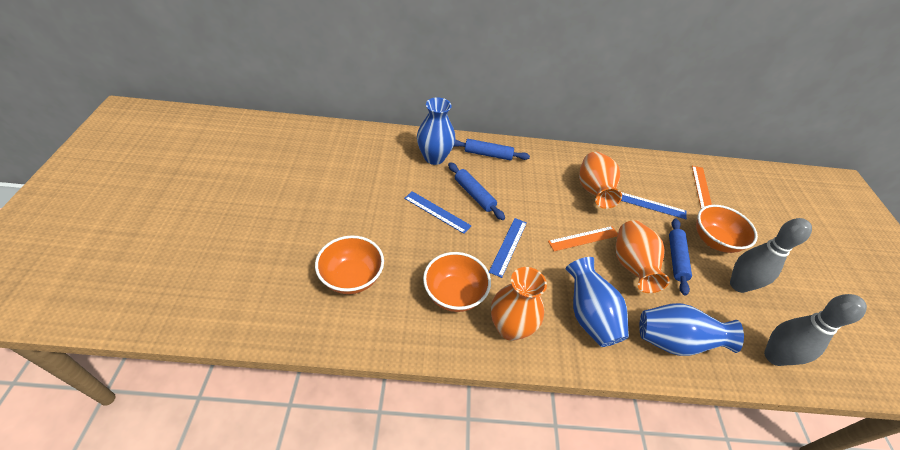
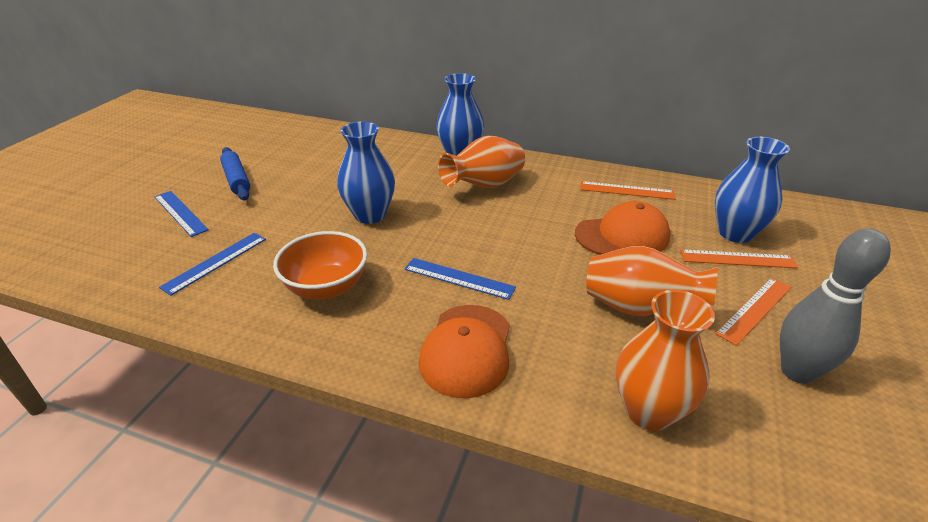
blue rolling pin: [448,162,505,220] [454,139,530,160] [669,219,692,296] = 3 -> [220,147,250,201] = 1
grey bowling pin: [730,218,812,293] [764,294,867,366] = 2 -> [780,229,891,384] = 1
orange bowl: [315,235,384,294] [423,252,491,312] [696,205,758,253] = 3 -> [273,231,367,300] = 1
orange cap: none = 0 -> [418,305,510,399] [575,201,670,255] = 2
orange ruler: [548,226,618,251] [692,166,712,209] = 2 -> [580,181,675,200] [680,249,798,268] [715,278,791,346] = 3

